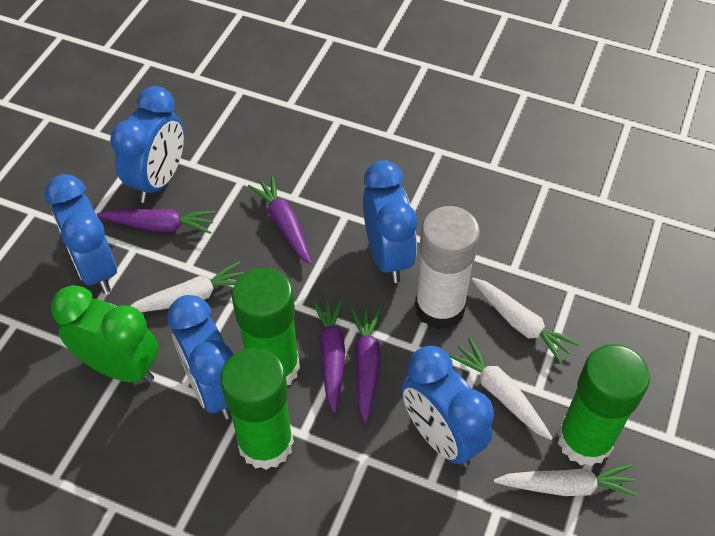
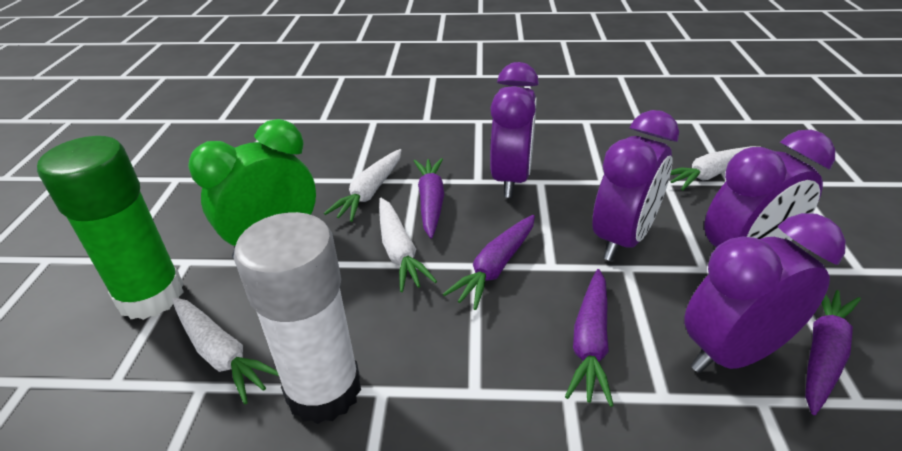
blue clock: [45,174,117,294] [110,86,184,203] [167,295,233,419] [363,160,417,283] [402,346,494,467] = 5 -> none = 0
green glue stick: [220,348,294,470] [232,268,300,385] [557,344,650,466] = 3 -> [37,136,184,320] = 1
purple clock: none = 0 -> [490,62,539,198] [593,110,679,261] [684,213,846,373] [704,130,835,248] = 4

